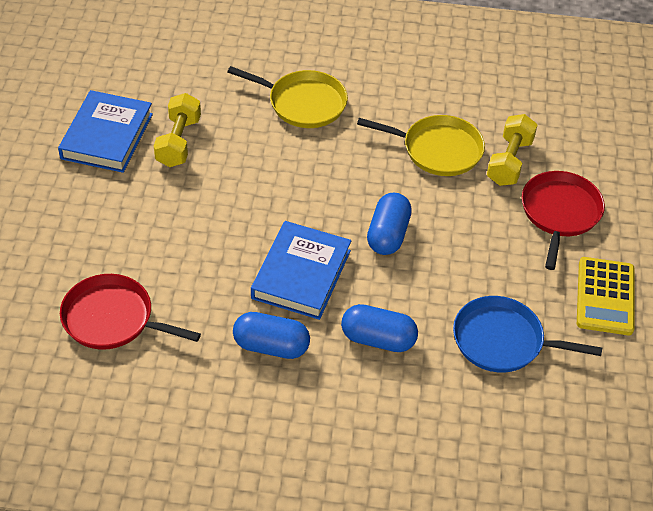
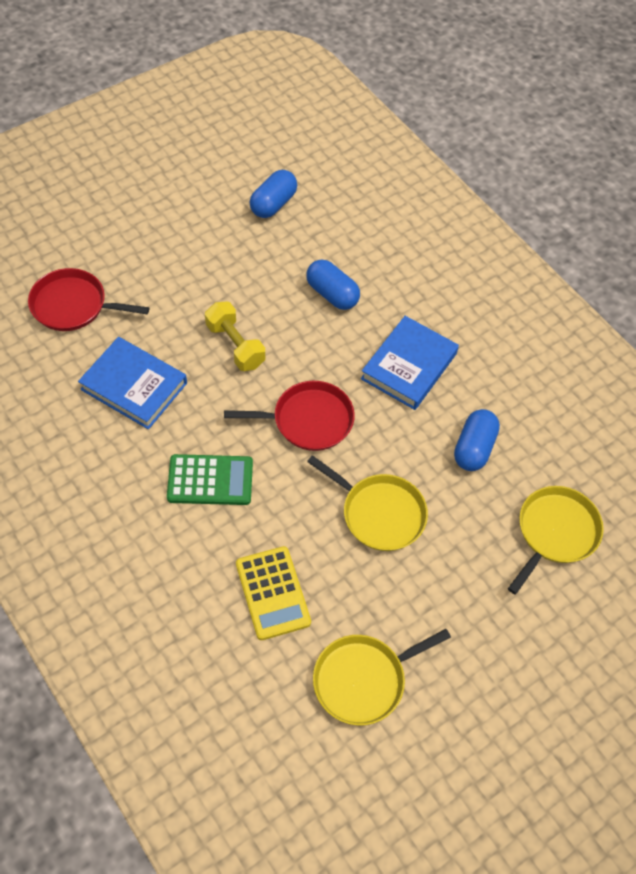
blue pan: [453,296,602,373] = 1 -> none = 0
green calculator: none = 0 -> [167,454,253,505] = 1
yellow dumbbell: [154,93,201,167] [487,114,537,186] = 2 -> [205,301,265,371] = 1
yellow pan: [227,66,348,128] [357,115,485,176] = 2 -> [307,455,428,551] [313,629,451,726] [508,486,604,594] = 3

